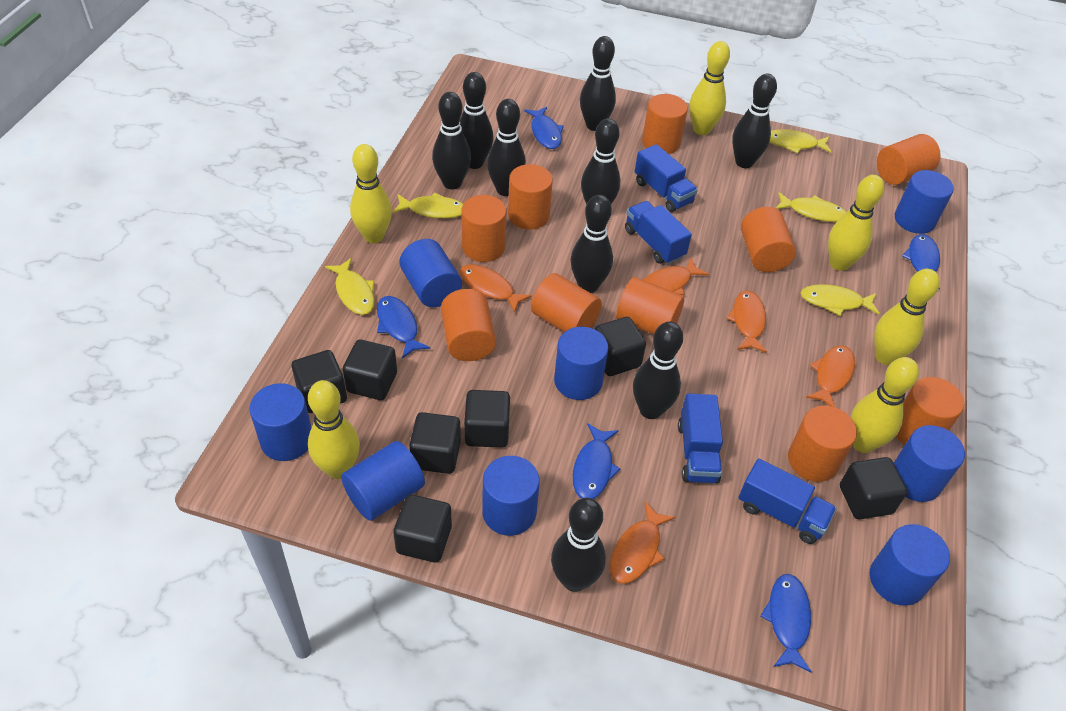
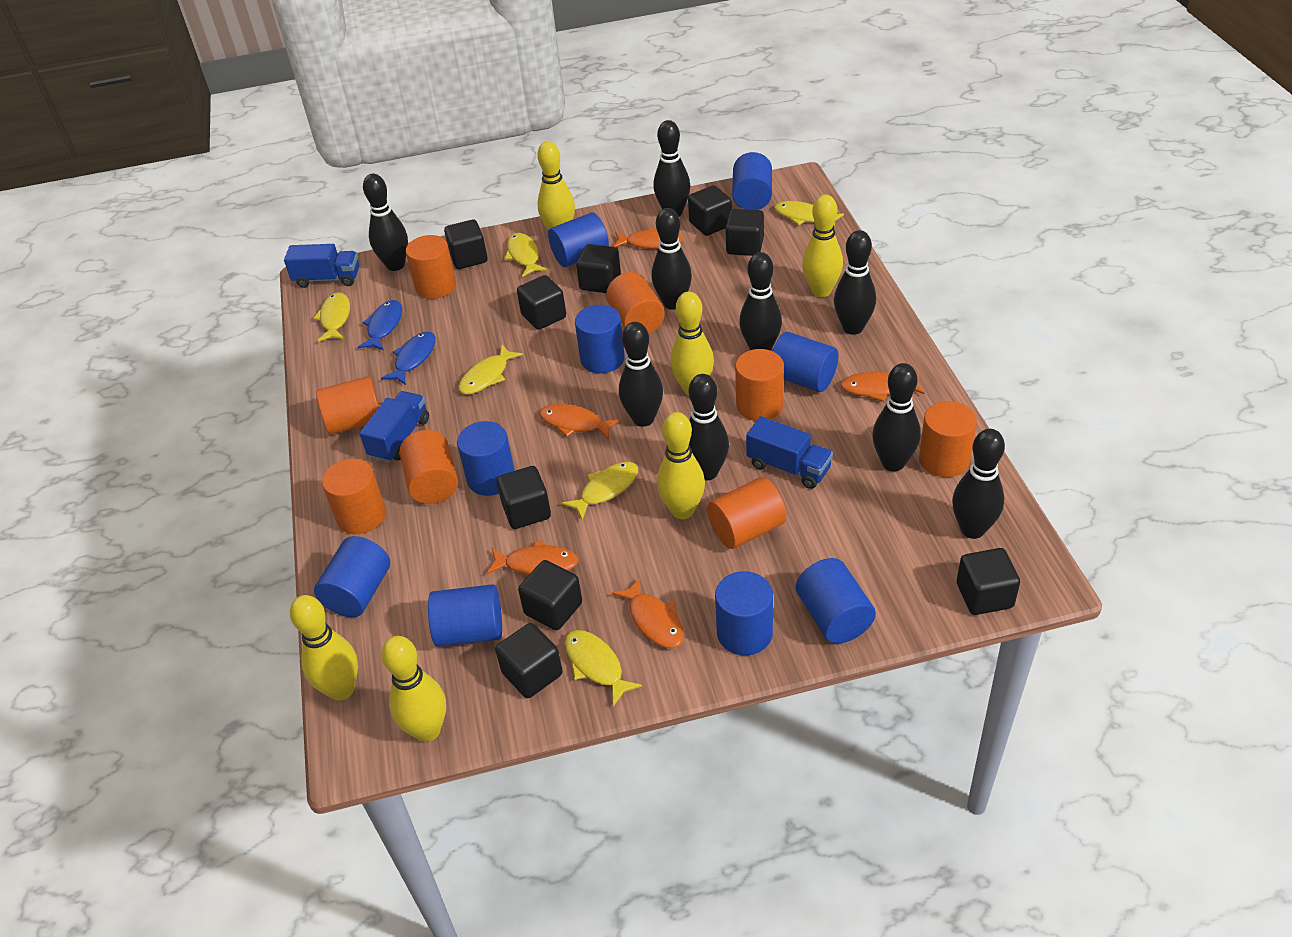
black cube: [292,350,347,413] [343,339,397,400] [393,494,452,563] [409,412,461,474] [464,390,510,448] [595,317,646,376] [840,457,907,520] = 7 -> [444,220,488,269] [495,623,563,698] [497,466,551,529] [517,275,566,330] [518,560,582,630] [576,244,621,293] [688,185,732,236] [725,209,764,256] [957,548,1020,615] = 9
blue cylinder: [249,383,312,461] [341,441,425,521] [399,239,462,307] [482,456,540,536] [554,327,608,400] [870,524,950,606] [894,425,965,502] [895,170,954,234] = 8 -> [314,536,390,617] [428,584,502,647] [457,421,515,496] [548,213,609,267] [575,305,625,373] [715,571,773,656] [732,152,772,210] [772,332,839,392] [796,558,876,644] = 9
blue fish: [377,296,430,359] [524,107,564,149] [573,423,620,499] [760,574,812,673] [902,234,940,289] = 5 -> [357,300,402,350] [381,332,436,385] = 2
blue truck: [625,201,692,264] [635,144,698,212] [678,393,723,483] [738,458,837,544] = 4 -> [284,244,360,288] [360,391,429,463] [746,416,833,489] = 3
orange cylinder: [441,289,496,361] [461,195,506,262] [508,164,553,230] [531,273,602,332] [616,277,684,335] [642,94,688,154] [741,207,796,272] [788,406,857,482] [877,134,940,185] [896,377,964,445] = 10 -> [316,376,380,435] [322,459,386,534] [400,430,458,504] [406,235,456,299] [606,272,665,334] [707,477,786,549] [735,349,784,421] [919,401,977,477] = 8
yellow fish: [325,258,375,315] [392,193,463,218] [770,129,831,153] [776,192,846,222] [801,284,880,316] = 5 -> [313,292,350,342] [459,345,523,395] [505,233,547,277] [561,462,638,520] [565,630,642,707] [774,201,844,229] = 6

